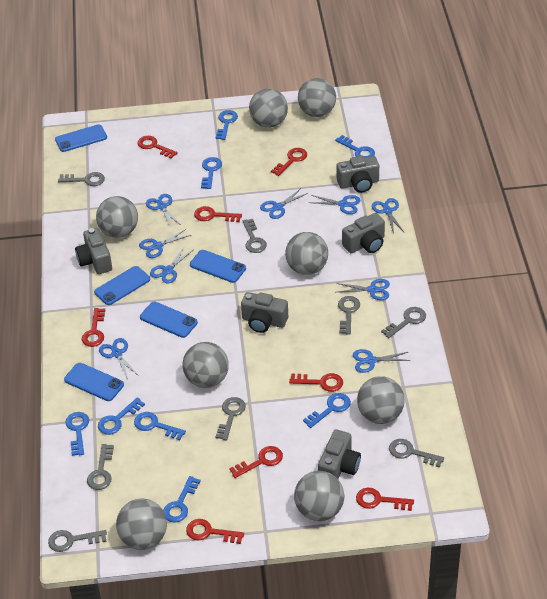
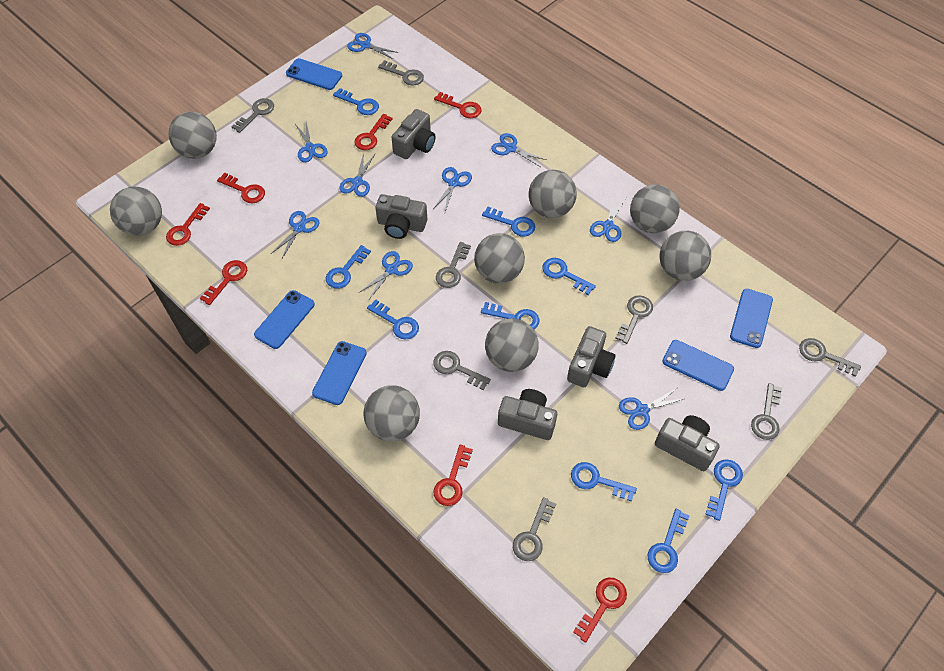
blue key: [65,412,89,456] [98,397,145,435] [134,412,186,440] [163,476,200,523] [201,157,222,189] [216,110,238,140] [303,393,351,428] [335,135,375,158] = 8 -> [326,245,371,289] [333,88,379,115] [367,299,419,340] [481,302,539,329] [482,207,535,237] [543,258,596,295] [571,462,637,502] [648,509,690,573] [705,459,743,521] = 9
red key: [82,308,105,347] [137,136,178,159] [186,519,244,544] [194,206,242,222] [229,446,283,478] [271,148,307,176] [289,373,343,392] [356,488,414,511] = 8 -> [166,203,210,246] [200,260,247,305] [217,173,265,203] [354,114,393,150] [433,445,473,506] [434,92,482,118] [573,577,627,643] = 7

